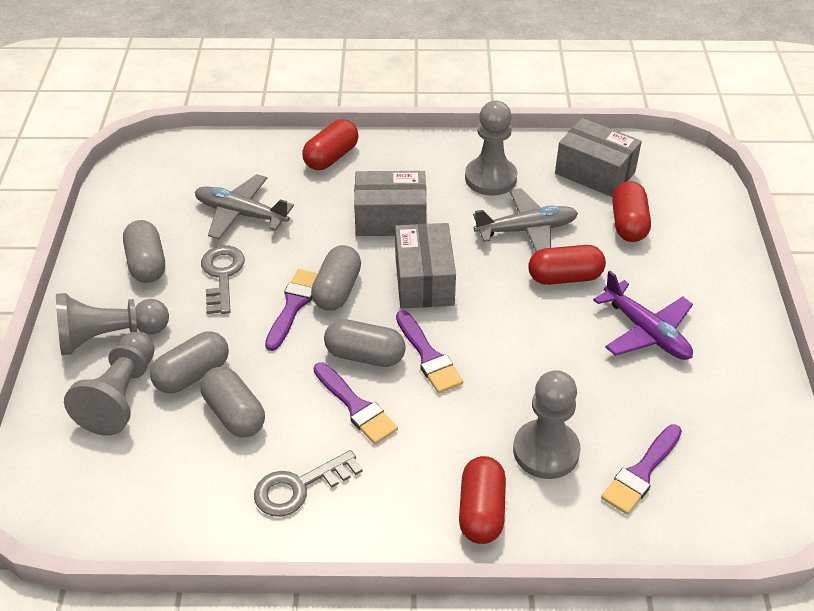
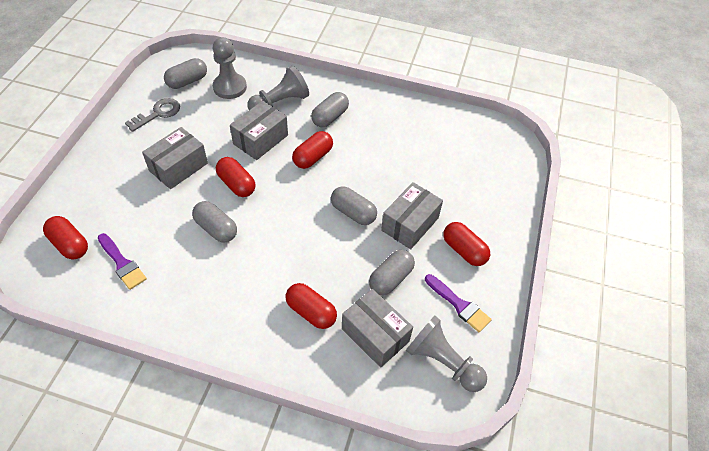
grey box: [354,171,426,236] [395,223,456,308] [555,118,642,197] = 3 -> [142,127,208,189] [230,101,288,160] [342,289,413,368] [381,182,443,249] = 4
grey key: [201,246,245,314] [254,450,363,517] = 2 -> [125,98,180,132] = 1
grey pawn: [56,293,169,355] [64,332,155,436] [465,101,517,196] [513,370,580,479] = 4 -> [213,37,247,99] [248,66,309,110] [406,316,487,392] = 3
grey plane: [195,174,294,239] [473,188,578,252] = 2 -> none = 0
purple brush: [265,269,318,351] [314,363,398,444] [396,311,463,393] [601,425,682,515] = 4 -> [98,233,147,290] [425,274,492,332] = 2
purple plane: [593,271,693,360] = 1 -> none = 0
red capsule: [302,119,359,170] [459,456,506,544] [528,245,606,285] [612,181,651,242] = 4 -> [43,216,88,259] [216,157,255,197] [286,283,337,329] [292,131,333,169] [443,222,490,266] = 5

